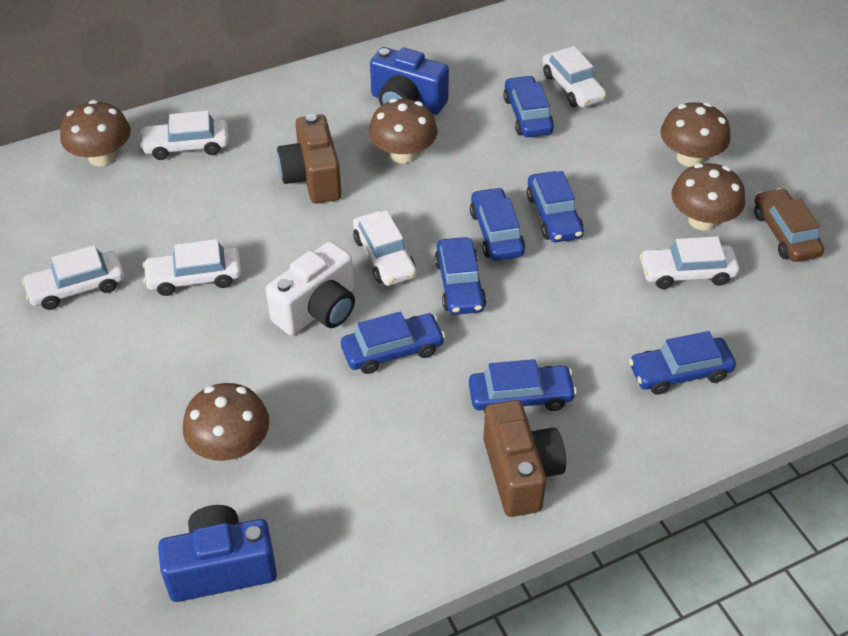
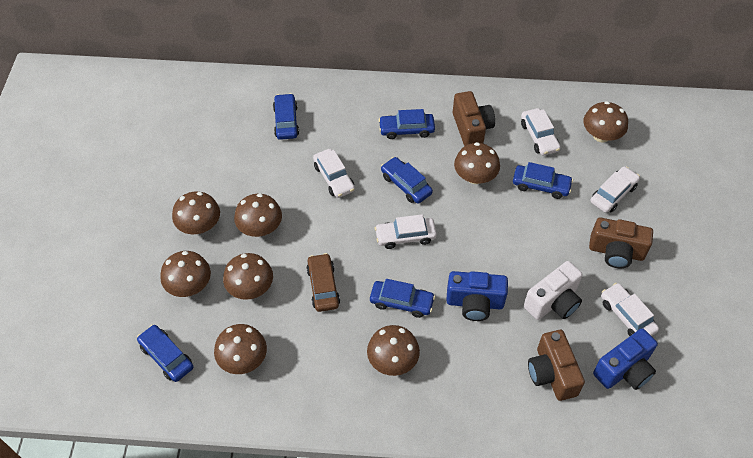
blue car: [341,312,445,374] [434,237,486,315] [469,359,577,413] [470,187,525,261] [503,75,554,137] [527,171,584,242] [629,331,736,395] = 7 -> [137,325,193,382] [273,93,299,140] [370,279,435,318] [379,109,435,139] [381,157,433,204] [513,162,573,199] = 6
brown camera: [277,114,342,204] [483,400,566,517] = 2 -> [453,91,495,146] [528,330,585,401] [589,218,653,268] = 3
brown mushroom: [60,100,131,166] [183,383,269,461] [369,99,438,163] [660,102,731,167] [671,163,745,231] = 5 -> [160,251,211,297] [172,191,220,234] [214,324,267,374] [223,253,273,300] [234,193,282,237] [367,325,420,376] [454,142,500,184] [583,101,628,142] = 8
white car: [22,245,124,310] [140,111,229,160] [143,239,241,296] [353,210,416,286] [542,46,606,107] [640,236,739,289] = 6 -> [313,149,355,198] [375,214,437,249] [521,108,560,155] [591,166,640,213] [601,283,659,336] = 5

